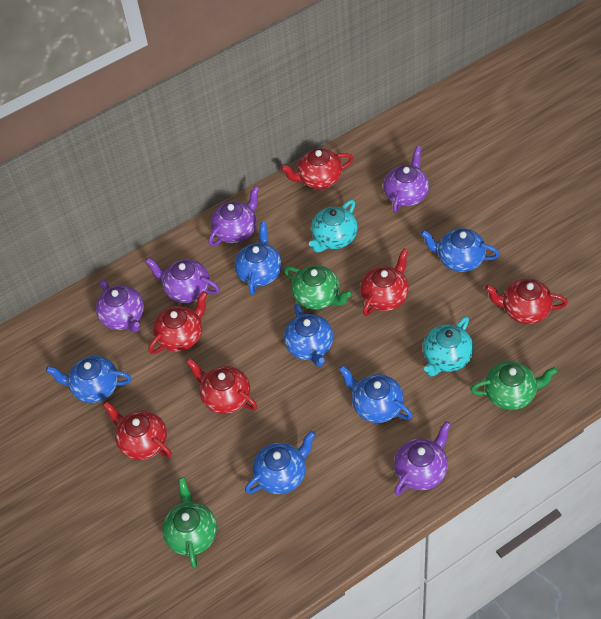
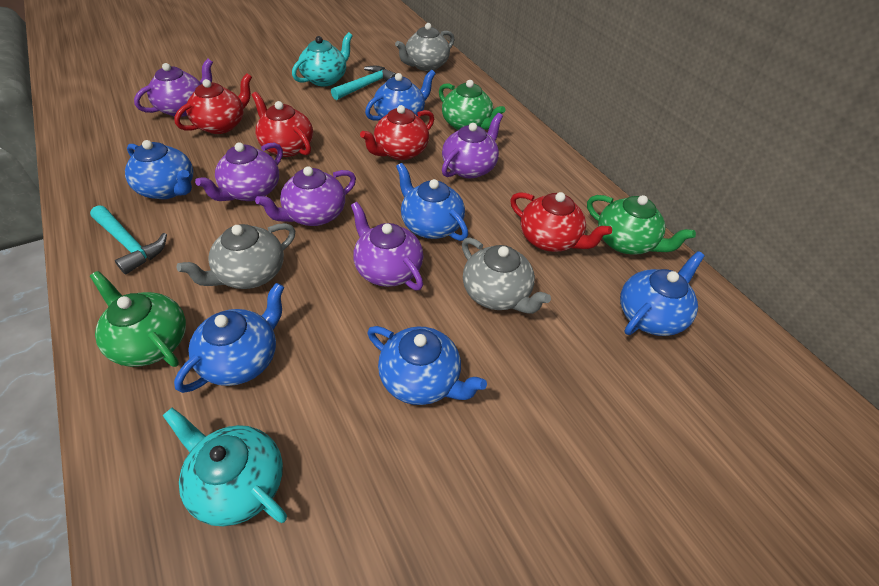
grey teapot: none = 0 -> [177,223,295,289] [395,23,455,71] [462,237,551,314] = 3
red teapot: [103,402,172,460] [148,291,207,354] [186,358,257,414] [281,149,354,189] [360,249,409,316] [485,279,568,324] = 6 -> [174,73,252,134] [252,92,313,157] [360,105,434,160] [510,192,612,252] = 4
turquoise hammer: none = 0 -> [90,205,167,275] [331,65,396,100] = 2

